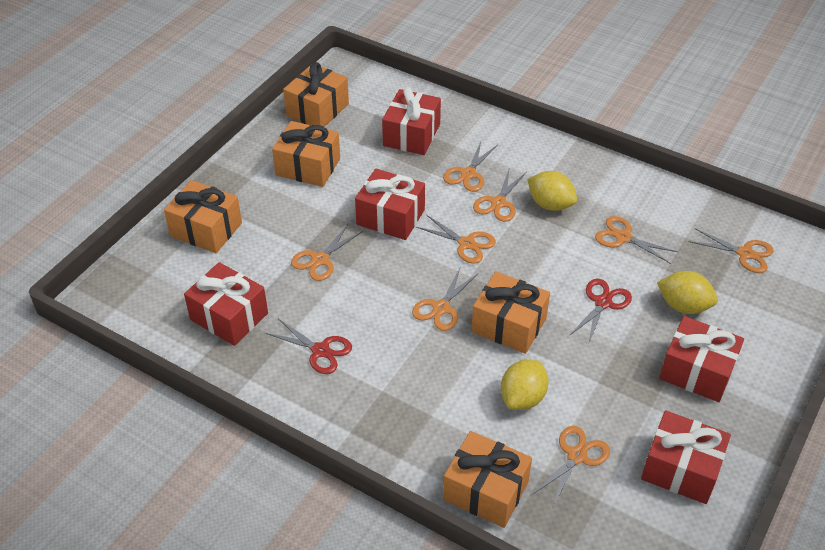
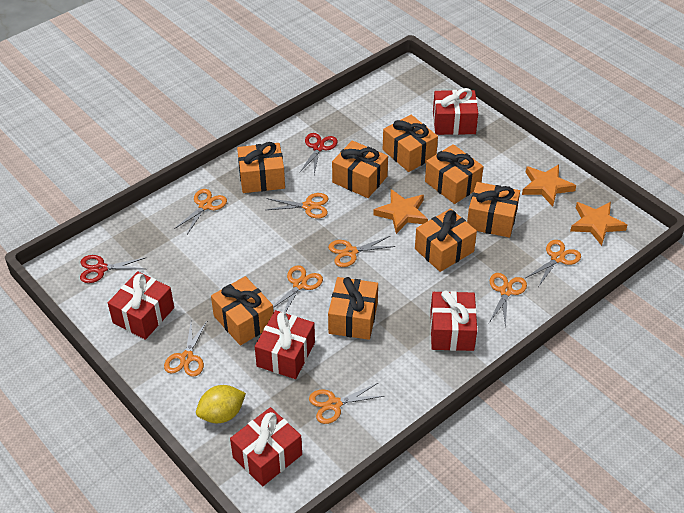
orange gift: [164,180,242,253] [272,121,340,187] [283,62,349,127] [443,431,532,528] [471,271,550,354] = 5 -> [211,276,274,346] [237,142,285,193] [328,277,378,340] [332,140,388,198] [383,115,438,172] [415,208,477,272] [425,144,484,204] [467,182,520,238] = 8
orange star: none = 0 -> [373,189,428,234] [522,164,576,207] [570,202,627,246] = 3
yellow lemon: [501,359,549,410] [527,171,577,211] [657,271,718,314] = 3 -> [196,385,246,423] = 1

